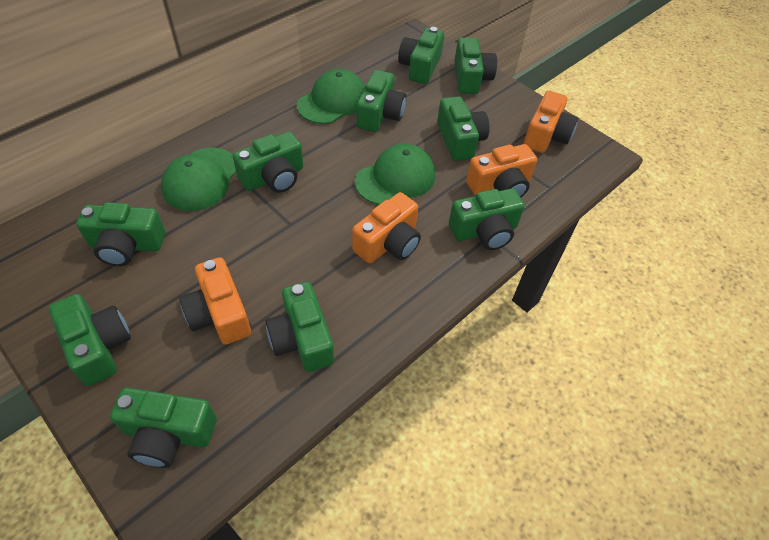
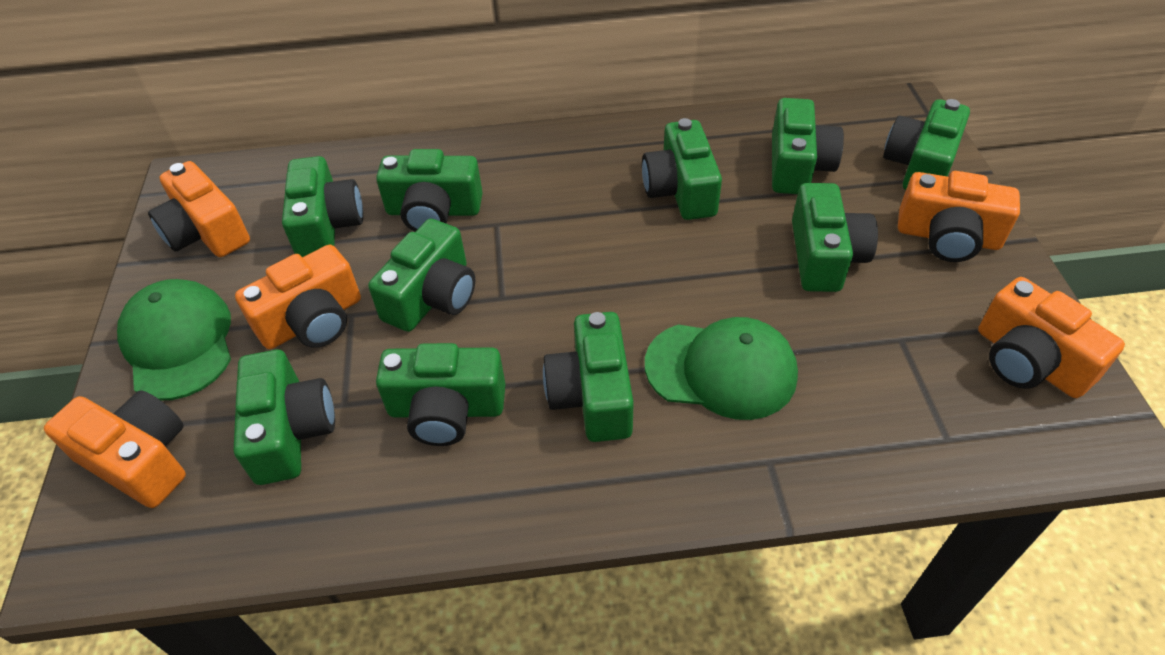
green cap: [161,148,236,211] [297,69,365,124] [355,144,435,205] = 3 -> [117,279,231,400] [645,317,798,420] = 2
orange camera: [180,257,251,345] [352,192,421,263] [466,144,537,197] [524,91,578,153] = 4 -> [44,390,186,508] [148,161,250,257] [235,245,361,349] [898,171,1020,262] [978,277,1125,398] = 5

